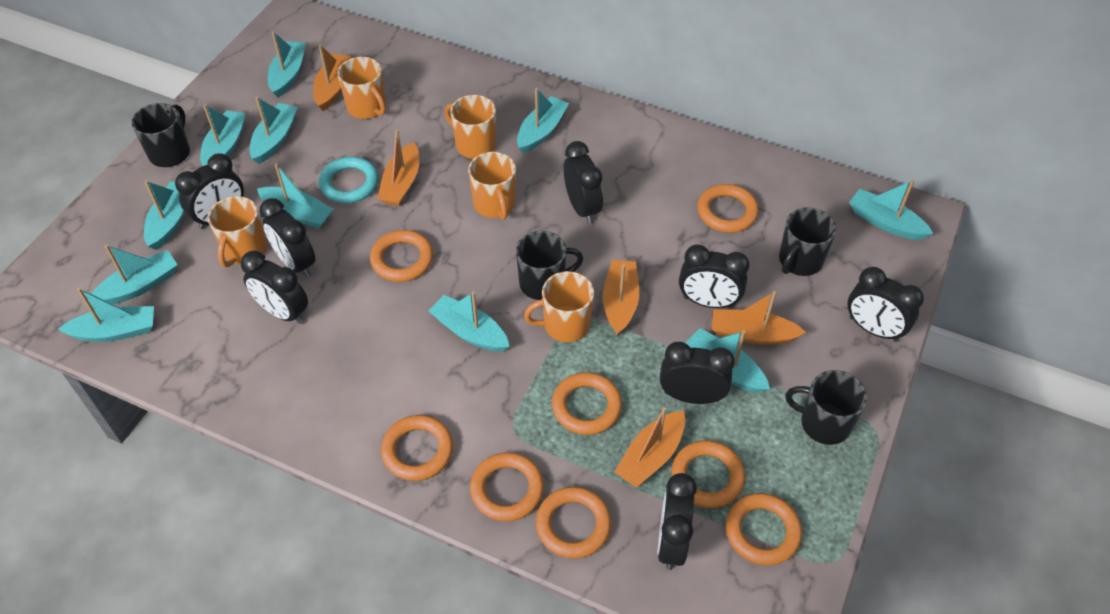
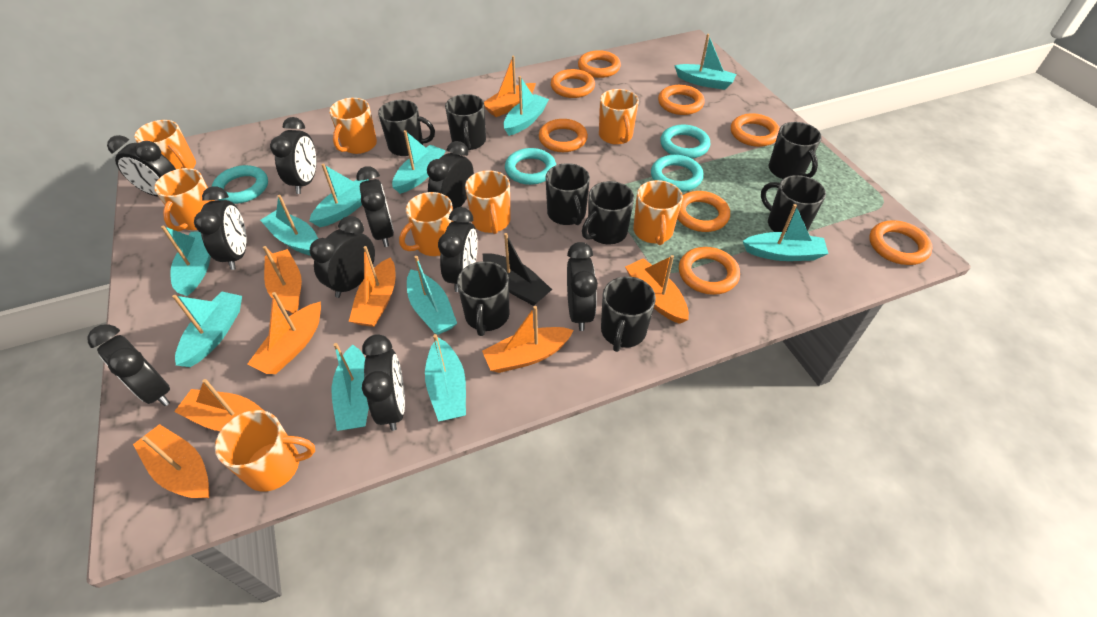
black boat: none = 0 -> [482,233,552,306] = 1
black clock: [175,153,244,229] [241,251,308,324] [259,198,316,278] [564,141,603,224] [657,473,697,570] [660,342,735,404] [679,244,750,308] [848,267,924,342] = 8 -> [87,324,170,406] [107,135,176,197] [194,186,246,270] [270,117,317,194] [310,216,375,298] [356,166,394,247] [362,334,405,431] [427,141,474,209] [438,207,478,292] [567,242,598,331] = 10
black mug: [132,103,190,167] [516,231,583,300] [779,207,836,276] [785,370,867,445] = 4 -> [378,100,435,156] [445,94,486,150] [457,261,509,336] [546,163,590,225] [582,181,634,244] [601,276,656,352] [761,175,826,232] [769,122,822,179] = 8
orange boat: [313,45,351,111] [377,129,419,206] [603,260,639,335] [614,407,685,488] [712,291,806,345] = 5 -> [133,424,209,498] [174,379,264,431] [247,292,321,374] [263,246,302,314] [349,246,396,327] [482,306,574,373] [484,56,536,117] [625,255,689,324] = 8
orange mug: [208,196,267,267] [338,57,386,119] [444,95,496,158] [468,152,516,220] [524,271,594,342] = 5 -> [134,120,196,169] [154,168,215,231] [215,410,315,492] [329,98,377,154] [399,192,453,256] [465,170,511,234] [599,89,639,145] [634,180,683,245] = 8
turquoise ring: [319,157,379,203] = 1 -> [212,165,268,204] [505,148,556,185] [651,155,704,192] [660,124,710,159] = 4

